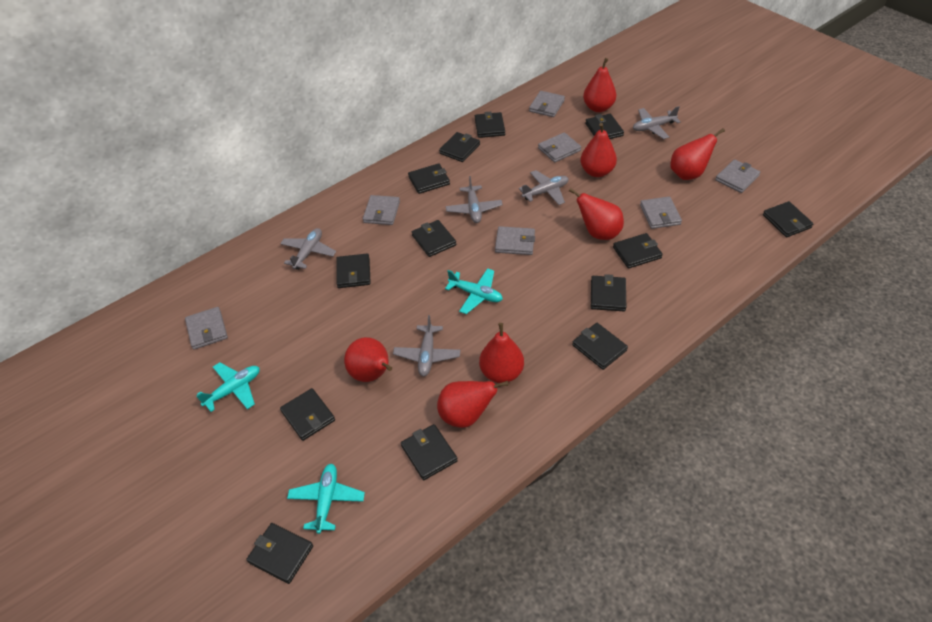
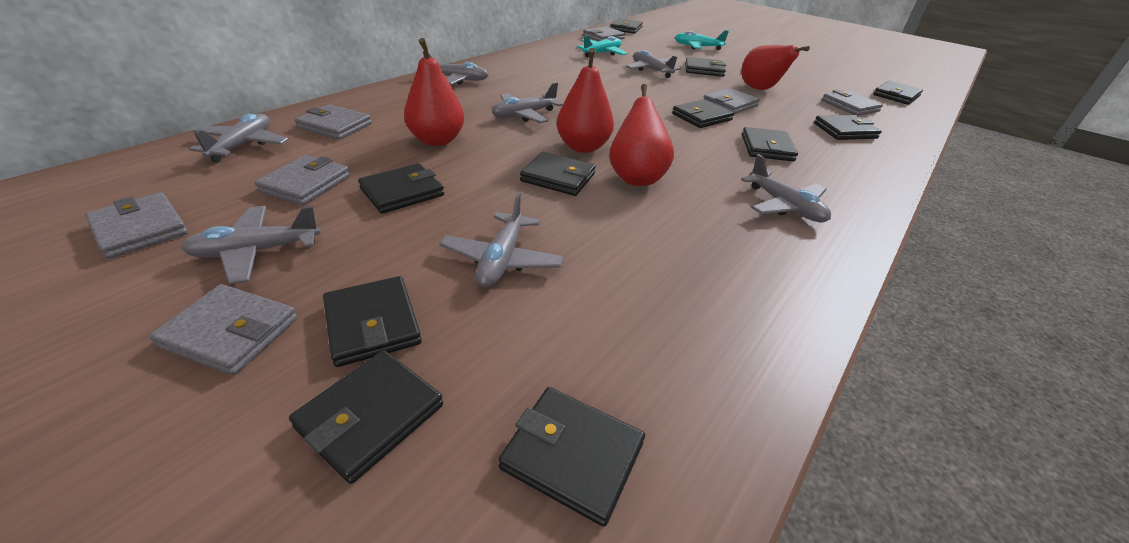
black wallet: [246,523,313,584] [280,388,335,441] [336,253,371,288] [401,424,458,480] [408,163,450,194] [412,220,456,257] [439,132,480,162] [475,112,505,138] [572,323,628,370] [585,114,624,139] [591,274,626,311] [613,233,663,269] [763,201,814,237] = 13 -> [289,350,443,484] [323,276,422,367] [358,163,444,214] [498,387,645,527] [520,152,596,196] [610,18,643,34] [672,99,734,128] [685,57,726,77] [742,127,798,161] [814,115,882,140] [873,81,923,105] = 11
grey plane: [280,228,336,270] [393,315,460,376] [445,176,503,223] [519,170,569,205] [633,106,681,139] = 5 -> [181,206,321,284] [189,114,289,162] [423,51,489,85] [439,193,564,287] [492,82,563,123] [626,50,681,78] [741,154,831,222] = 7
red pear: [344,337,392,382] [437,381,509,428] [479,323,524,383] [569,188,624,240] [581,123,617,177] [583,58,616,112] [670,128,725,180] = 7 -> [404,38,464,146] [557,48,614,153] [609,84,674,186] [741,45,810,90] = 4
turquoise plane: [196,362,260,412] [287,464,365,534] [445,268,503,314] = 3 -> [577,36,628,57] [675,30,729,50] = 2

